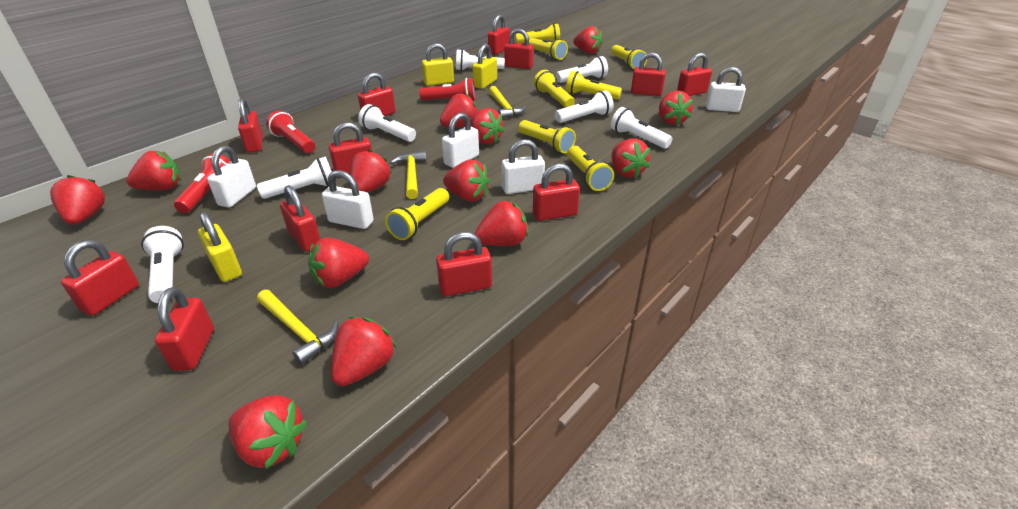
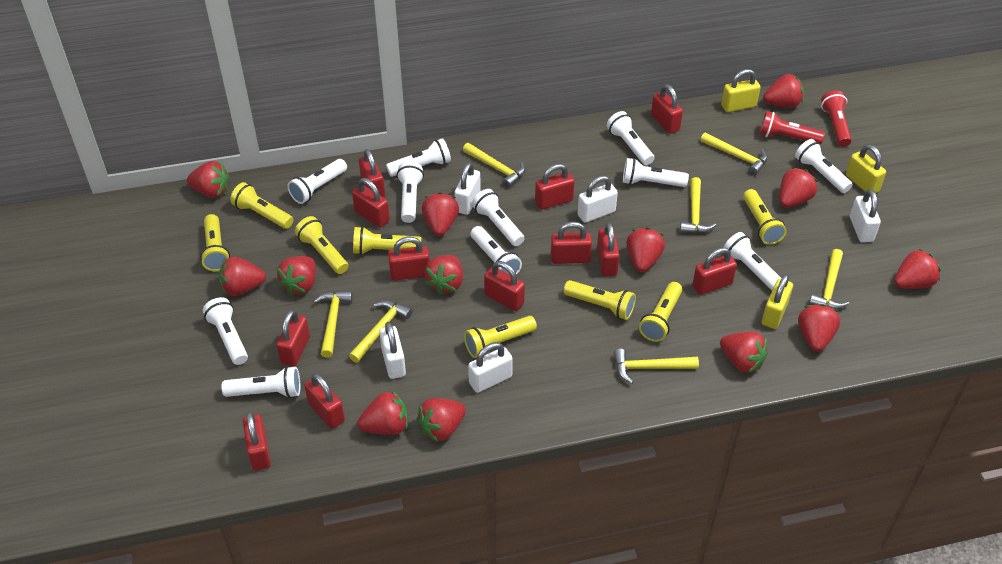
red flashlight: [174,153,230,213] [266,110,315,153] [419,78,475,100] = 3 -> [760,111,825,144] [821,90,852,147] = 2
white flashlight: [141,226,184,303] [257,157,332,199] [358,104,416,142] [456,49,505,71] [555,90,614,123] [556,56,608,83] [611,107,672,149] = 7 -> [203,297,248,365] [222,366,300,398] [287,159,347,204] [386,138,451,177] [397,161,424,223] [471,226,522,275] [472,189,525,246] [607,111,654,165] [623,158,689,187] [724,232,781,290] [795,139,853,193] = 11
yellow hammer: [257,290,338,365] [390,151,426,199] [489,86,526,119] = 3 -> [313,291,353,358] [349,300,412,363] [463,143,525,188] [614,348,699,384] [680,177,716,233] [700,132,768,175] [809,249,849,310] = 7

